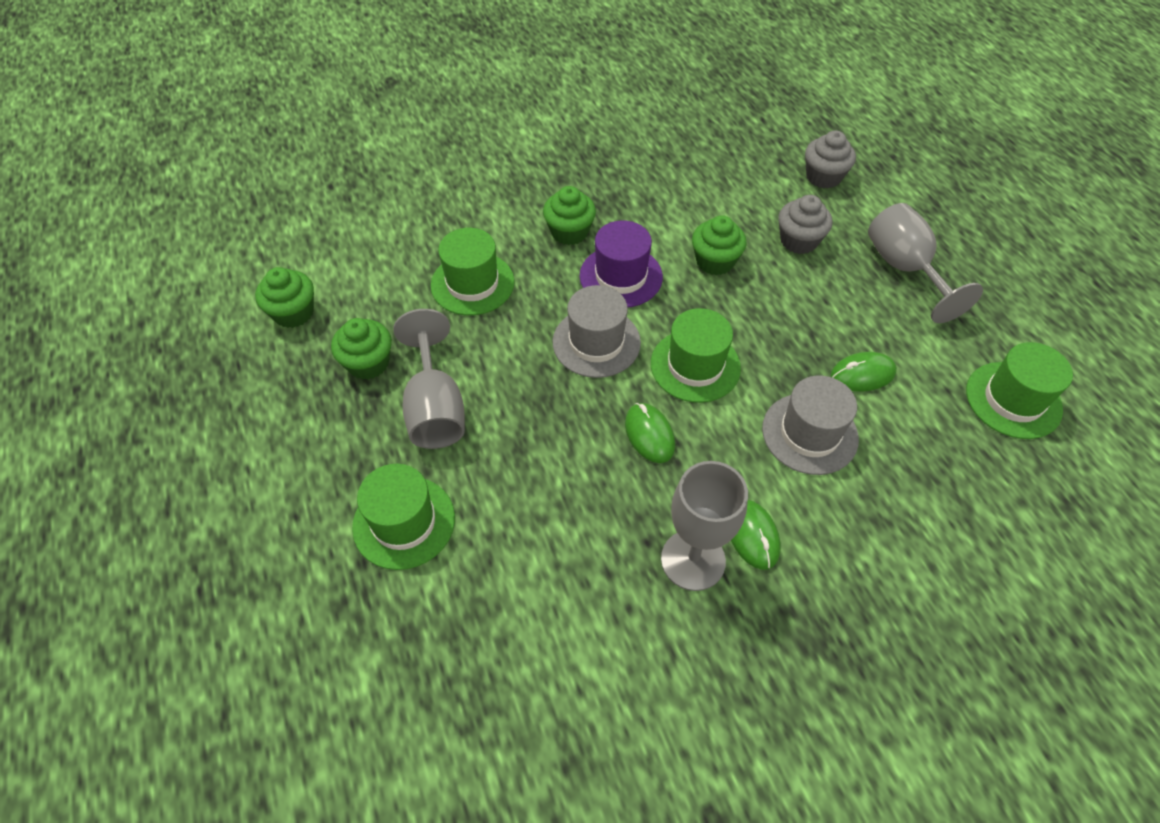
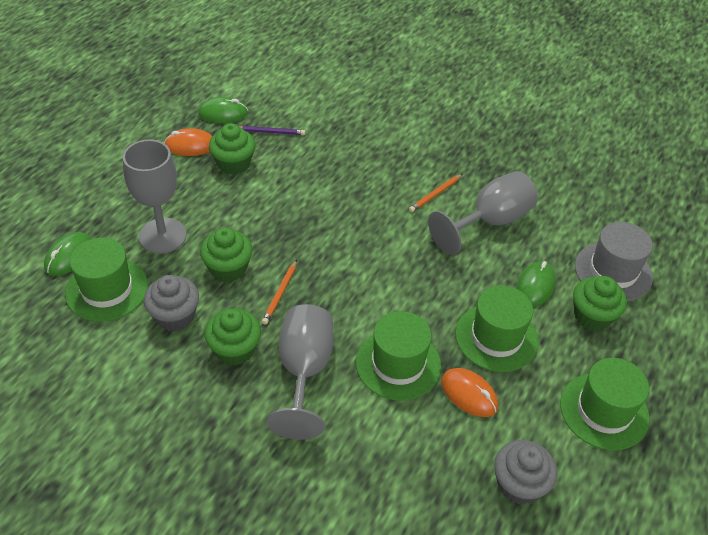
grey hat: [552,285,641,378] [762,376,859,475] = 2 -> [575,222,653,301] = 1
orange mouse: none = 0 -> [164,128,212,156] [441,368,498,417] = 2
orange pencil: none = 0 -> [262,260,297,325] [409,174,462,212] = 2
purple hat: [580,220,663,307] = 1 -> none = 0
purple pencil: none = 0 -> [239,126,305,135] = 1

